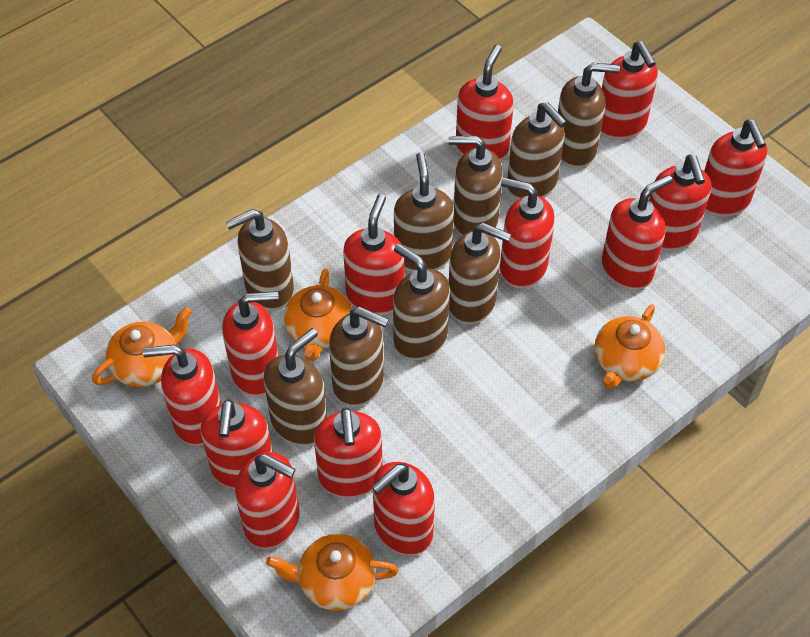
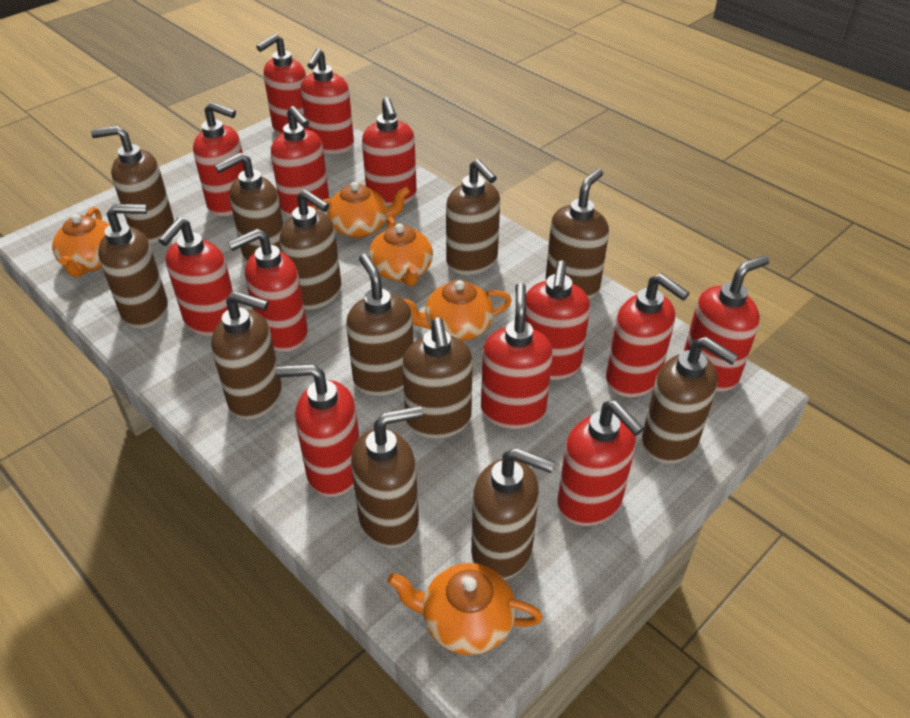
brown soap dispenser: [226,209,294,311] [263,328,327,446] [329,307,389,407] [393,244,450,361] [394,152,454,272] [448,136,503,237] [449,223,511,325] [508,102,567,200] [558,63,620,169] = 9 -> [91,126,174,244] [98,204,168,329] [211,291,282,420] [215,153,284,262] [280,189,341,310] [346,254,414,396] [351,406,423,548] [402,317,473,439] [446,159,500,275] [471,448,555,580] [545,169,609,299] [642,337,738,464] = 12
orange teapot: [92,307,192,387] [266,534,399,611] [284,269,352,361] [594,304,665,389] = 4 -> [52,207,110,277] [311,182,410,238] [369,217,433,286] [387,563,543,655] [402,280,512,341] = 5

